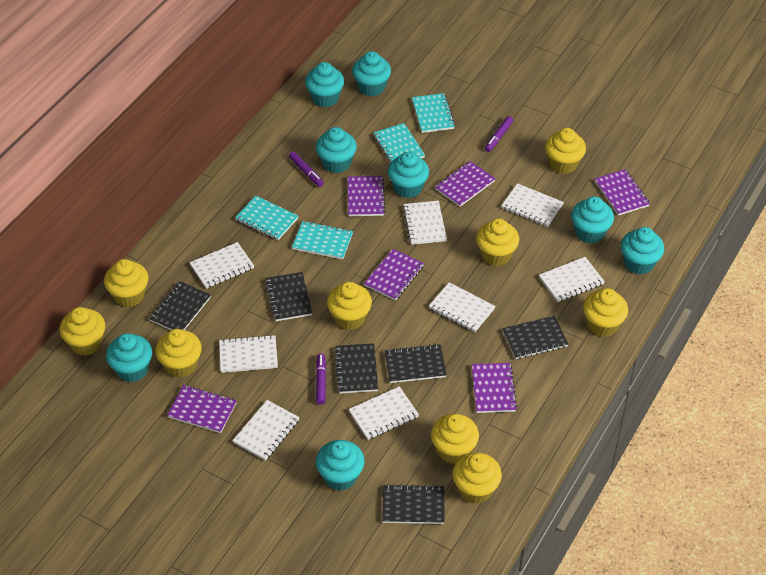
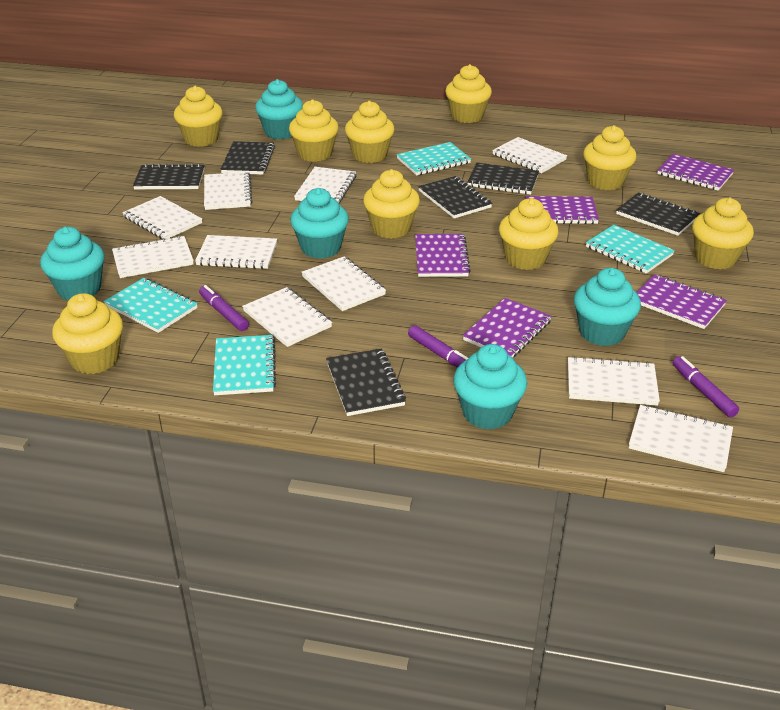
purple notebook: [167,385,237,433] [347,176,385,216] [364,249,424,301] [435,161,495,207] [472,363,517,413] [595,169,650,216] = 6 -> [415,234,471,277] [463,298,552,358] [525,196,599,224] [636,274,727,329] [657,154,734,191] = 5
turquoise cupcake: [106,333,152,382] [305,62,344,107] [316,127,357,173] [316,440,365,491] [352,51,391,96] [388,152,429,198] [571,196,614,244] [621,227,664,275] = 8 -> [40,227,105,301] [255,79,303,139] [290,188,349,259] [453,344,527,430] [574,268,641,346] = 5
white notebook: [190,242,254,289] [219,335,278,373] [233,400,300,461] [349,386,419,440] [403,201,447,245] [429,282,495,332] [501,183,564,227] [539,257,605,302] = 8 -> [112,236,194,278] [122,196,202,239] [195,235,277,269] [204,172,252,210] [242,287,332,347] [294,167,356,204] [301,256,386,311] [492,137,567,173] [568,356,660,406] [629,405,733,472] = 10

